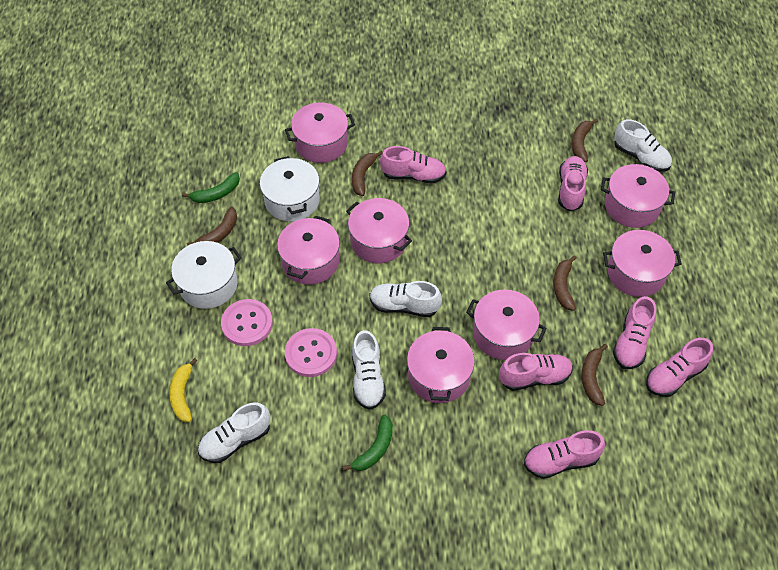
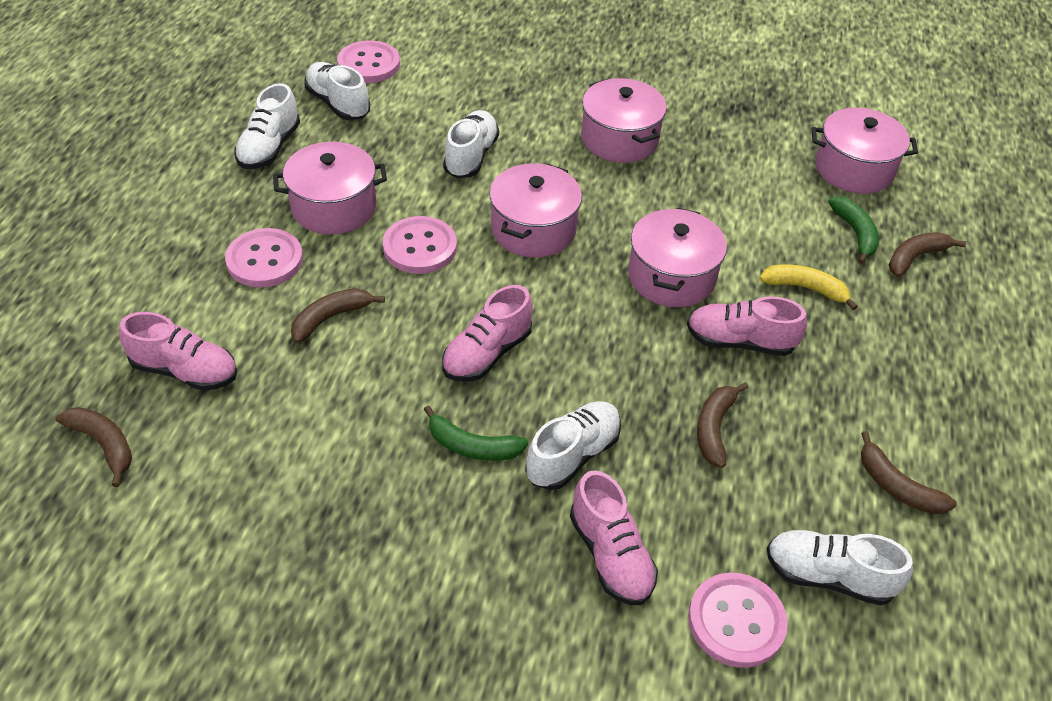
pink button: [221,299,273,346] [285,328,337,377] = 2 -> [225,228,303,288] [337,41,400,83] [383,216,457,274] [688,573,788,668] = 4
pink pot: [277,215,340,285] [285,103,355,163] [346,198,412,263] [407,327,475,403] [466,290,547,360] [601,164,675,228] [603,230,682,297] = 7 -> [273,142,387,234] [489,163,582,258] [581,78,667,163] [628,208,727,307] [811,108,918,194] = 5
pink shoe: [380,146,446,184] [499,353,573,391] [524,430,605,479] [558,156,588,211] [613,296,656,369] [646,338,713,397] = 6 -> [119,312,237,391] [442,285,533,382] [570,470,658,605] [687,296,807,356] = 4
white pot: [166,241,242,309] [260,156,320,222] = 2 -> none = 0
white shoe: [198,403,271,463] [352,330,386,410] [369,281,442,317] [614,119,672,172] = 4 -> [234,83,300,169] [304,62,370,120] [443,110,499,178] [525,401,621,490] [767,530,913,605] = 5

